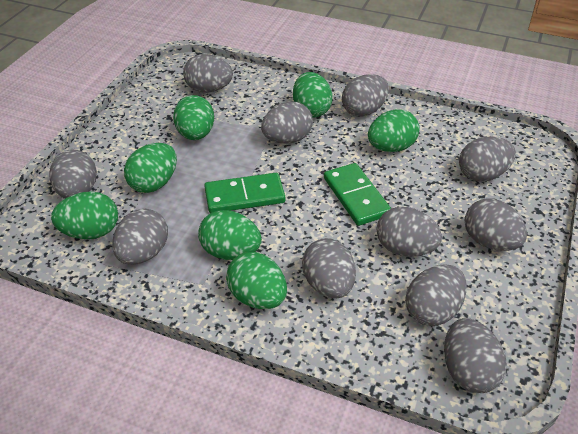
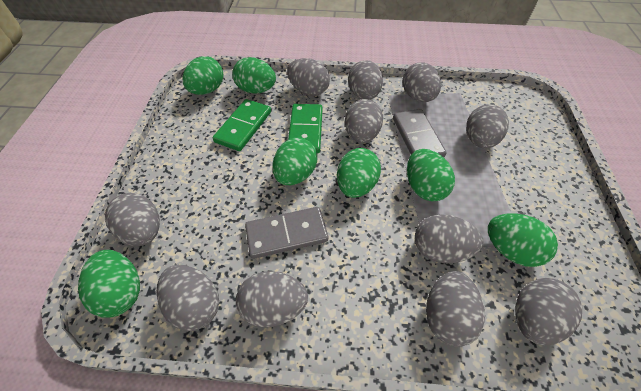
grey domino: none = 0 -> [245,207,328,259] [393,109,447,157] = 2

